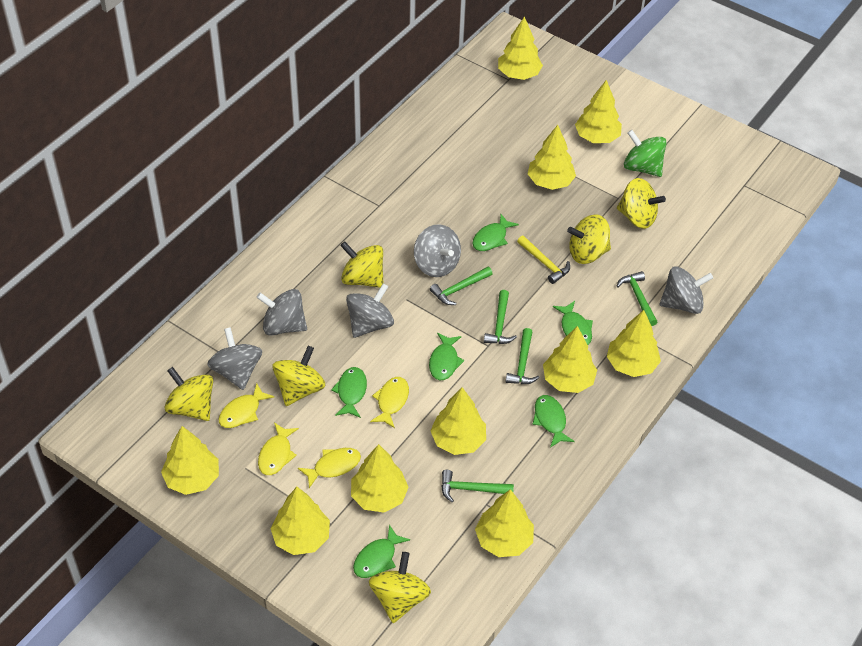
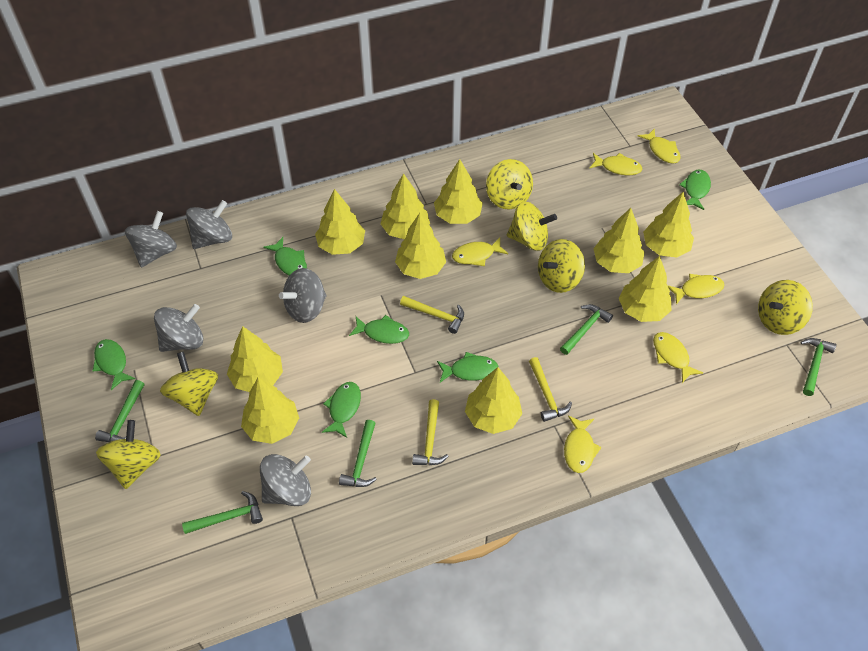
green spinning top: [624,130,667,177] = 1 -> none = 0
yellow fish: [219,383,274,428] [258,423,299,475] [298,448,361,488] [370,377,409,428] = 4 -> [452,237,508,266] [564,415,602,473] [589,153,642,175] [638,128,681,164] [653,332,703,383] [667,274,724,304] = 6
yellow hammer: [517,236,570,284] = 1 -> [400,296,464,334] [412,399,449,465] [529,357,572,422] = 3

